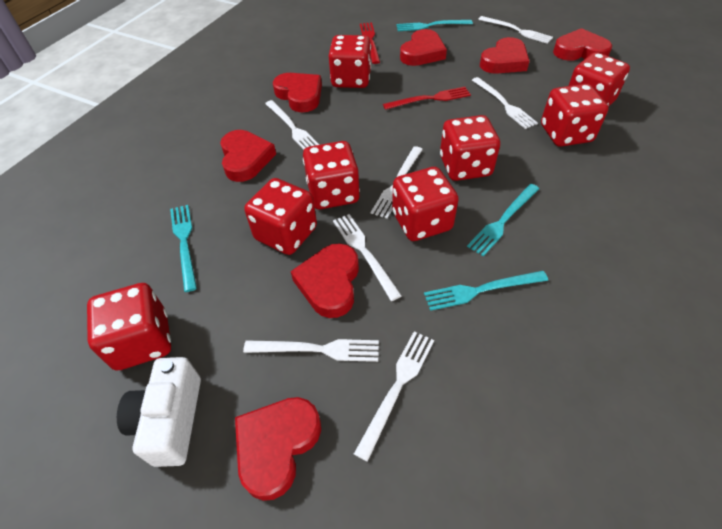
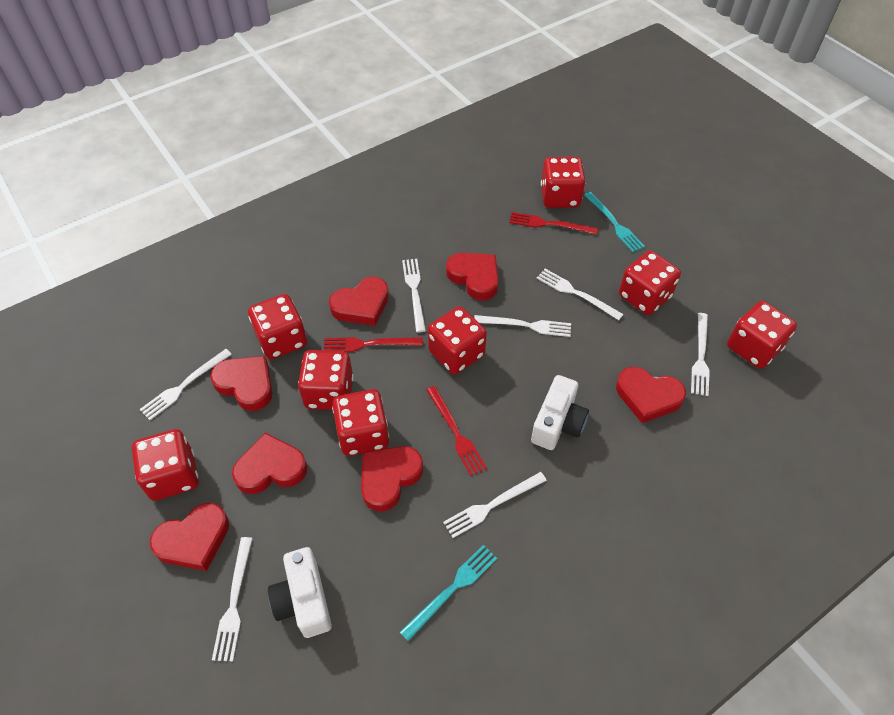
red fork: [360,22,380,64] [383,87,471,110] = 2 -> [324,337,423,352] [426,386,487,476] [509,212,598,234] = 3
turquoise fork: [170,205,197,292] [396,20,473,31] [424,271,548,311] [467,184,539,256] = 4 -> [400,545,497,641] [584,192,645,252] = 2
white camera: [117,357,201,467] = 1 -> [268,547,332,638] [531,375,589,450] = 2

